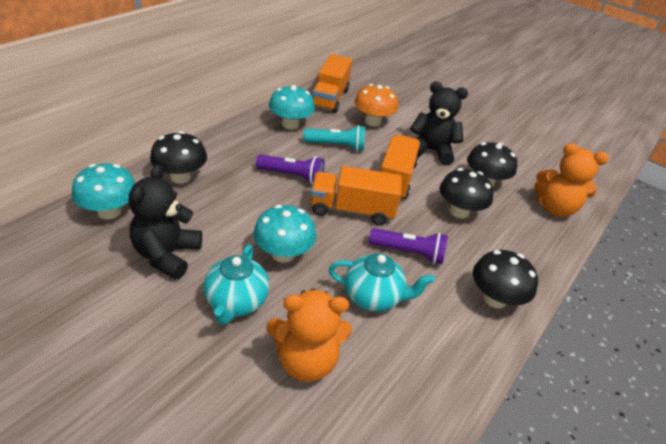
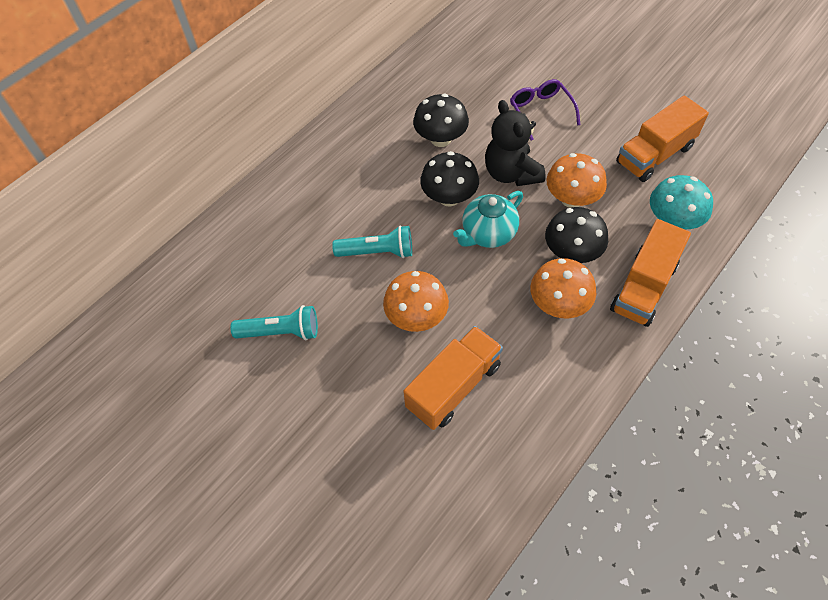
black mushroom: [150,131,207,184] [439,168,494,219] [467,142,517,186] [473,250,538,308] = 4 -> [413,94,469,147] [420,151,479,207] [545,207,608,263] = 3
black teddy bear: [128,164,202,279] [410,81,468,165] = 2 -> [485,100,546,186] = 1
orange mushroom: [354,84,398,127] = 1 -> [383,271,449,332] [530,258,596,318] [547,153,607,208] = 3
orange teddy bear: [266,289,352,382] [534,143,609,217] = 2 -> none = 0
purple flashlight: [256,155,324,184] [369,228,448,264] = 2 -> none = 0
purple glasses: none = 0 -> [510,79,580,140] = 1
turquoise flashlight: [304,125,365,151] = 1 -> [231,305,318,340] [332,225,412,258] = 2
turquoise mushroom: [72,164,135,219] [253,205,316,263] [269,85,315,130] = 3 -> [650,175,713,229] = 1
turquoise teapot: [204,244,269,325] [329,253,435,312] = 2 -> [453,191,523,248] = 1

